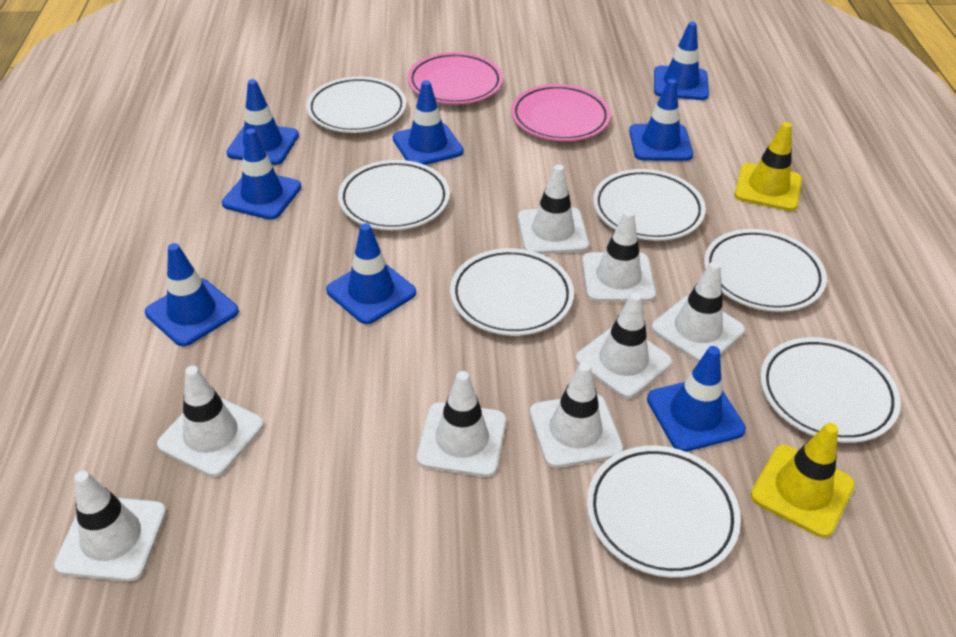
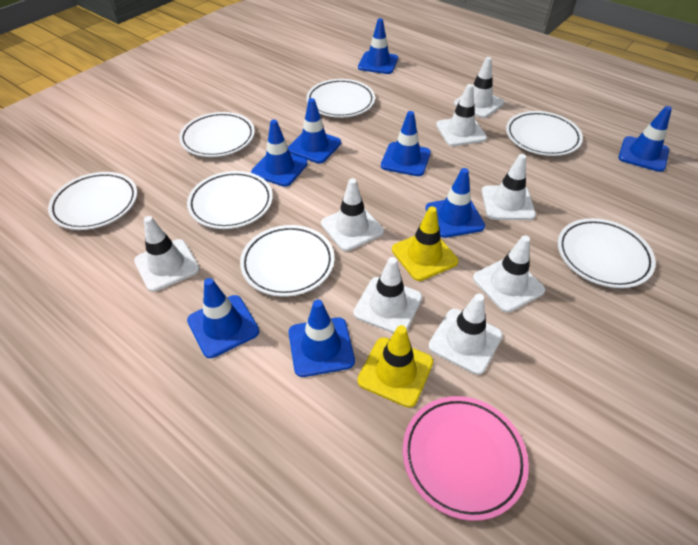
pink plate: [407,52,503,104] [511,84,611,141] = 2 -> [402,396,529,521] = 1

